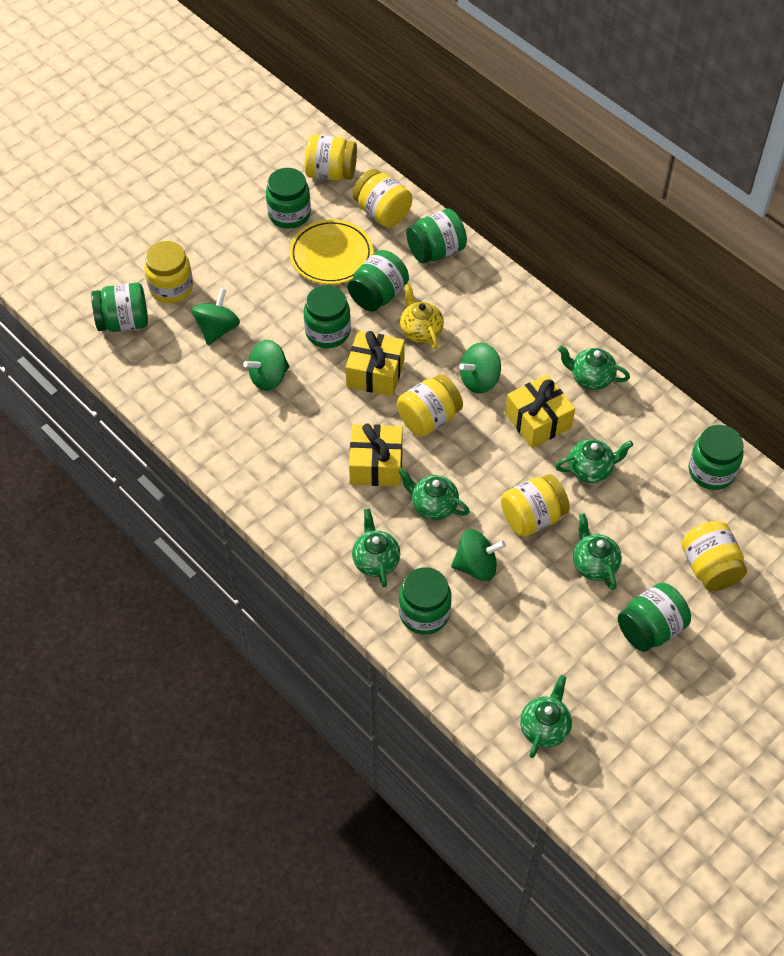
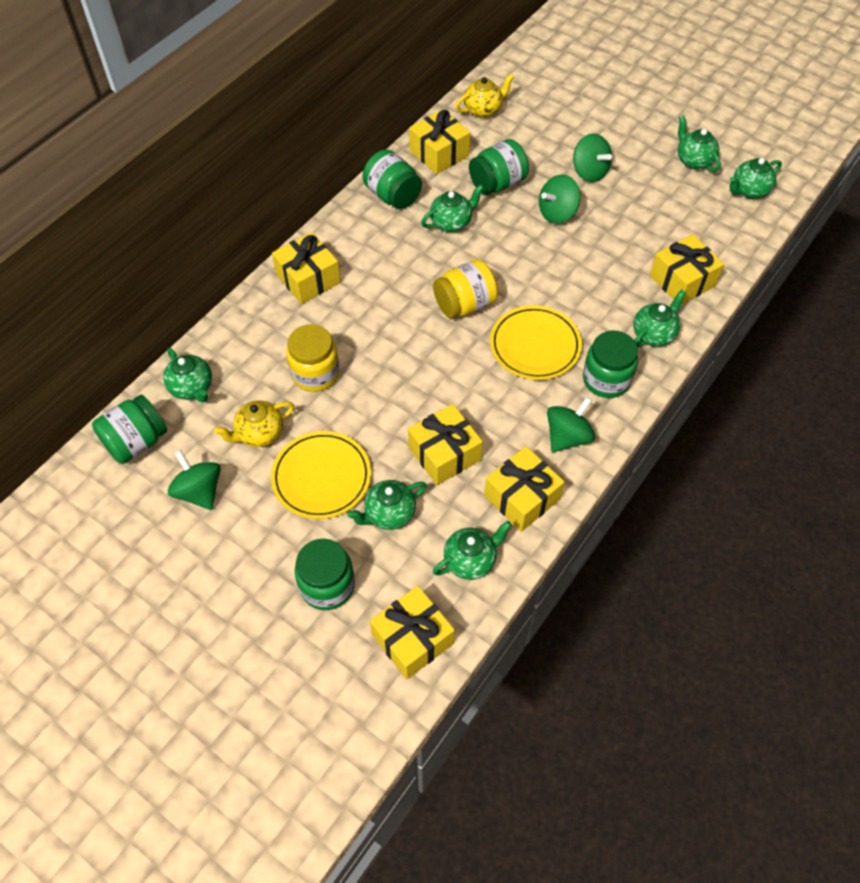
green jar: [91,283,148,332] [266,168,311,229] [304,285,351,348] [348,250,409,312] [399,567,452,635] [406,209,467,263] [618,583,691,652] [689,425,744,490] = 8 -> [92,395,167,464] [295,539,355,610] [362,149,422,209] [469,139,529,195] [583,331,638,398] = 5
green teapot: [352,508,400,587] [399,468,470,520] [520,675,572,758] [555,439,633,483] [558,345,630,390] [573,513,622,590] = 6 -> [163,348,212,402] [348,480,427,530] [421,184,484,232] [433,521,512,580] [633,290,686,347] [678,115,721,172] [730,158,782,199] = 7
yellow gift: [346,331,405,396] [349,423,403,486] [505,374,575,448] = 3 -> [272,232,341,304] [370,586,455,679] [408,404,483,485] [409,109,470,174] [484,446,565,532] [650,234,724,305] = 6
yellow jar: [144,241,193,303] [305,134,357,181] [353,169,412,227] [397,374,463,437] [501,474,570,537] [681,521,747,591] = 6 -> [286,324,339,392] [433,259,498,318] = 2
yellow plate: [289,219,373,284] = 1 -> [271,431,371,519] [490,305,582,380] = 2
yellow teapot: [400,284,444,349] = 1 -> [214,400,294,447] [455,74,514,118] = 2

